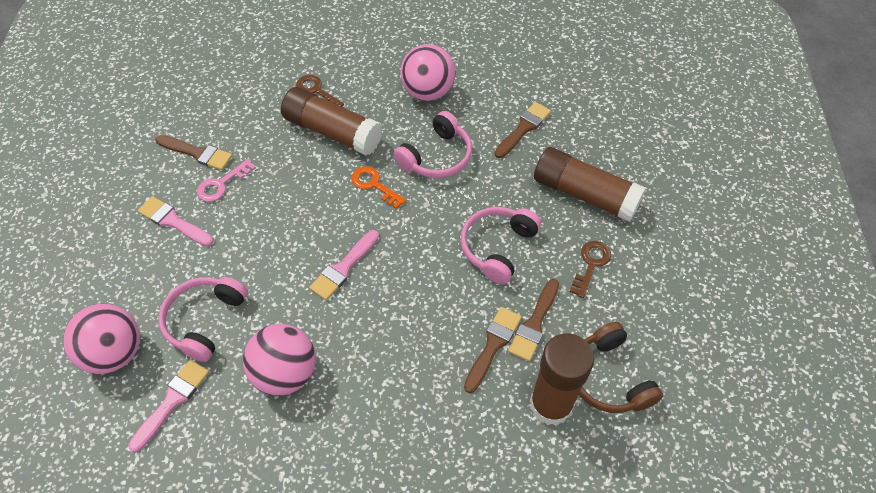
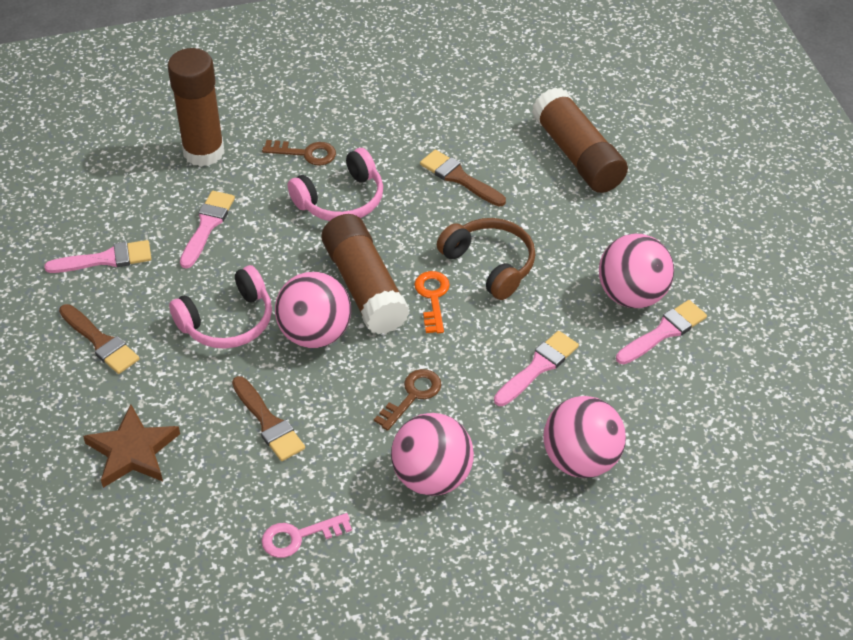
brown brush: [155,135,232,170] [464,307,522,393] [495,102,551,158] [508,279,559,361] = 4 -> [59,304,140,374] [232,376,305,461] [420,150,506,207] = 3
brown star: none = 0 -> [83,405,180,488] = 1
pink ball: [63,304,140,374] [243,324,316,396] [400,44,456,101] = 3 -> [275,272,351,348] [391,413,474,496] [543,396,626,478] [599,234,674,308] = 4
pink brush: [128,360,209,452] [138,196,213,246] [309,230,379,300] = 3 -> [44,240,151,273] [180,191,235,268] [494,331,579,406] [616,300,707,364] = 4
pink headphones: [158,277,248,362] [393,111,472,178] [461,207,541,284] = 3 -> [169,265,272,349] [288,148,383,221] = 2

